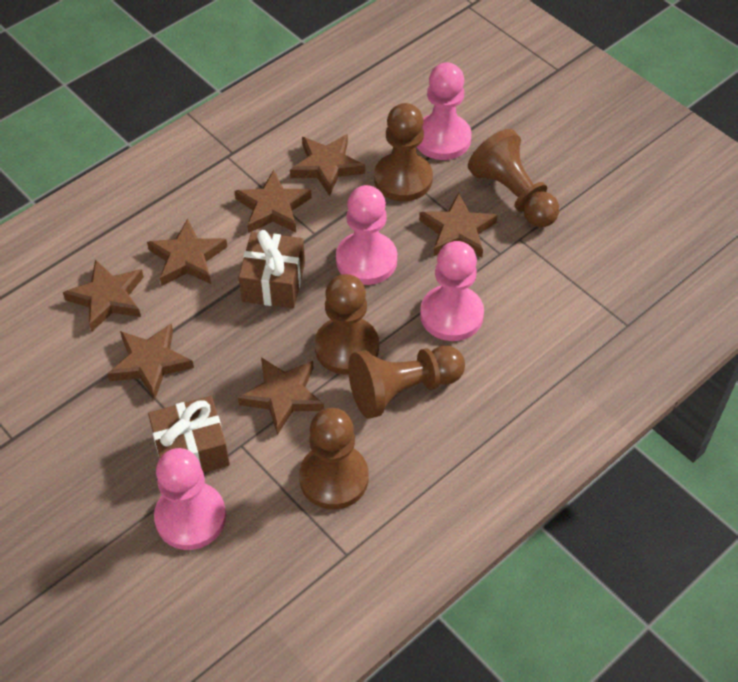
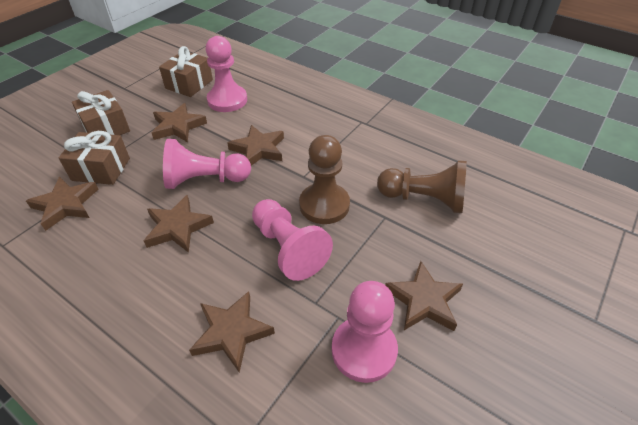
brown gift: [148,396,230,473] [239,230,305,308] = 2 -> [59,131,130,185] [72,90,130,135] [159,46,213,97] = 3
brown pawn: [299,408,369,509] [315,274,379,375] [348,346,465,419] [374,103,433,201] [468,129,559,227] = 5 -> [299,135,350,224] [377,161,467,213] = 2
brown star: [63,259,144,331] [107,324,194,400] [147,219,227,286] [234,170,312,233] [238,357,324,435] [290,134,365,196] [419,193,498,258] = 7 -> [26,177,99,231] [144,195,214,253] [152,103,207,142] [189,291,275,373] [227,125,284,166] [385,261,463,331] = 6

